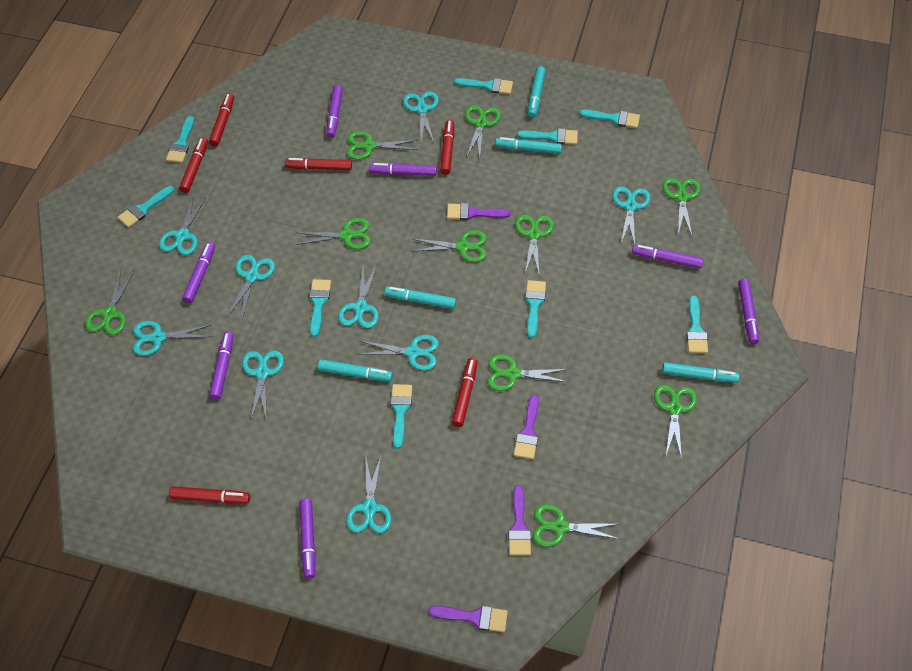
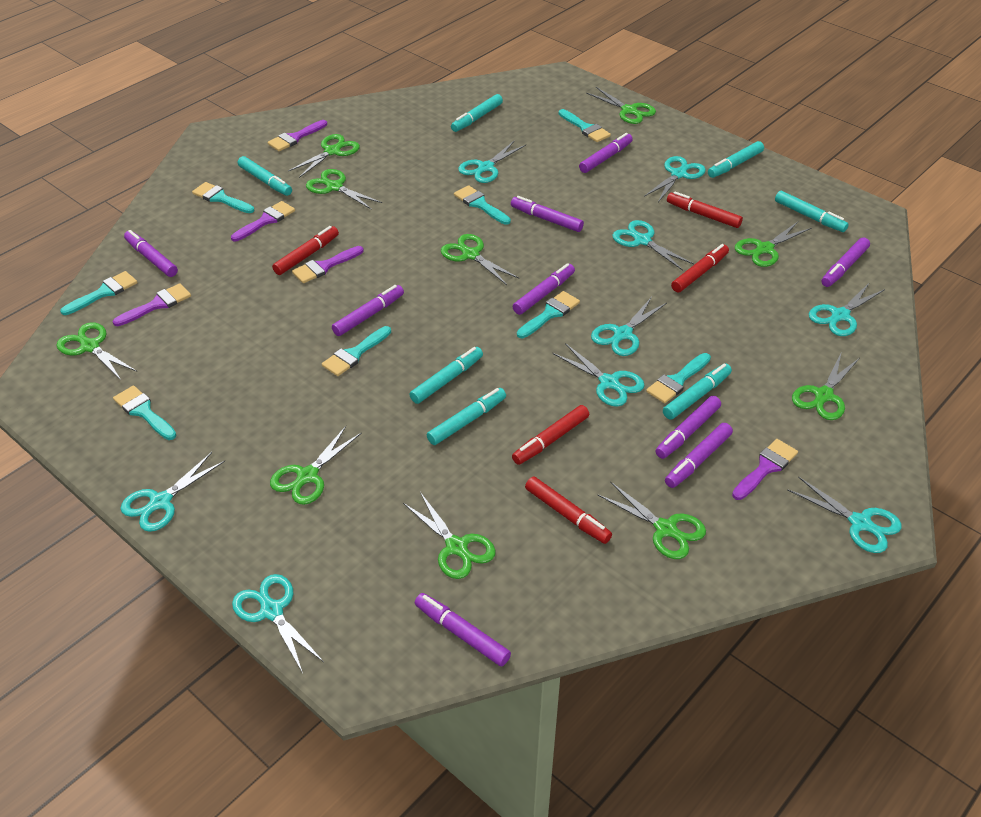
purple brush: [428,606,508,632] [447,203,511,220] [508,485,531,555] [514,395,539,459] = 4 -> [113,283,191,326] [231,201,295,241] [268,120,327,151] [292,246,364,283] [732,439,798,500] = 5
purple marker: [182,242,215,303] [209,331,234,400] [299,499,316,579] [326,85,343,138] [369,163,437,176] [632,245,703,269] [738,279,759,344] = 7 -> [124,230,178,277] [332,285,404,336] [415,593,511,666] [511,196,584,232] [513,263,575,315] [579,133,633,173] [655,396,721,459] [665,423,733,488] [821,237,870,287] = 9
red marker: [169,486,250,504] [179,137,208,193] [209,93,234,146] [285,158,352,170] [440,120,454,175] [452,358,478,427] = 6 -> [272,226,339,275] [512,405,589,465] [525,476,612,544] [667,191,743,228] [671,244,729,293] = 5
turquoise brush: [118,186,174,228] [166,116,194,163] [309,279,331,337] [390,384,412,449] [454,78,513,94] [517,128,578,145] [525,280,546,338] [579,110,640,128] [686,295,708,353] = 9 -> [60,271,138,315] [113,385,176,440] [192,182,254,213] [322,326,391,376] [454,185,511,225] [517,291,580,338] [559,109,611,142] [646,353,711,403] = 8
turquoise marker: [318,359,393,381] [384,287,456,309] [495,137,562,154] [528,66,546,118] [662,362,739,383] = 5 -> [238,156,292,196] [409,347,483,404] [427,388,506,445] [451,94,503,132] [663,364,732,420] [708,141,764,178] [775,191,849,232] = 7

